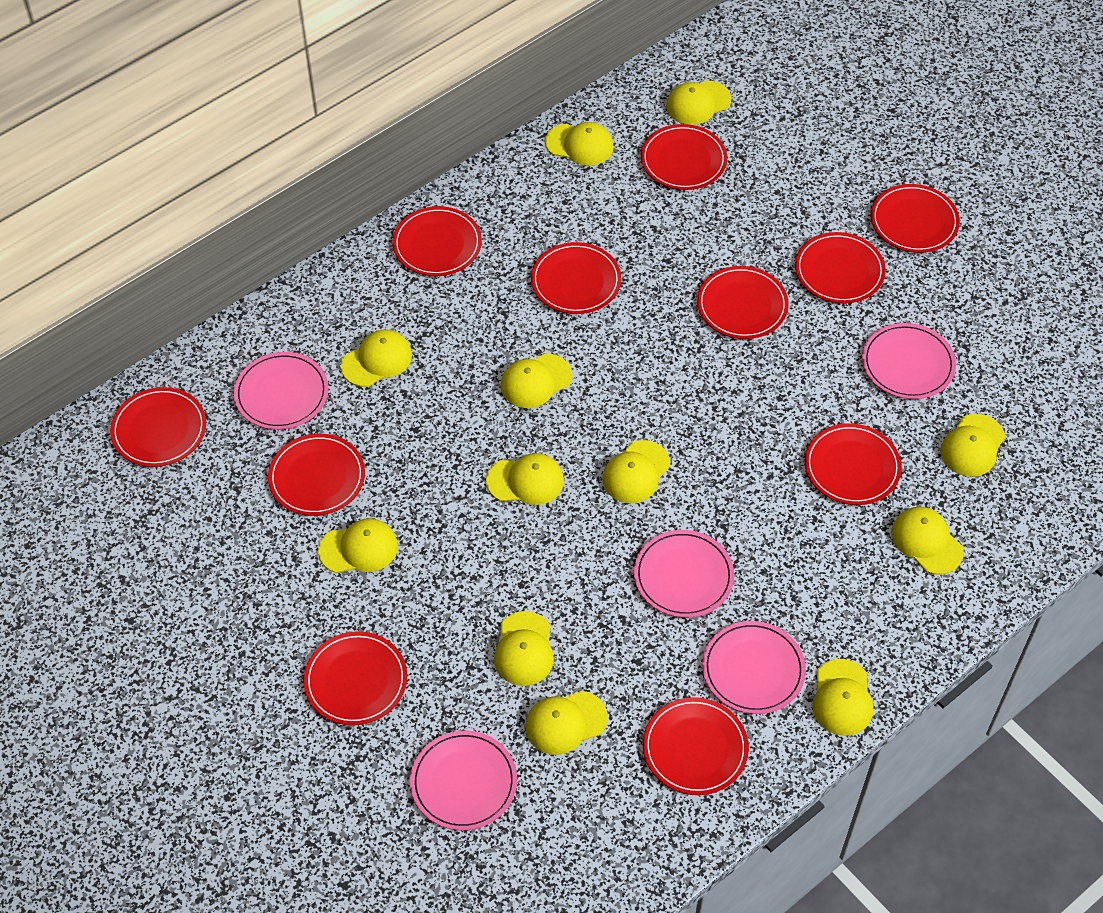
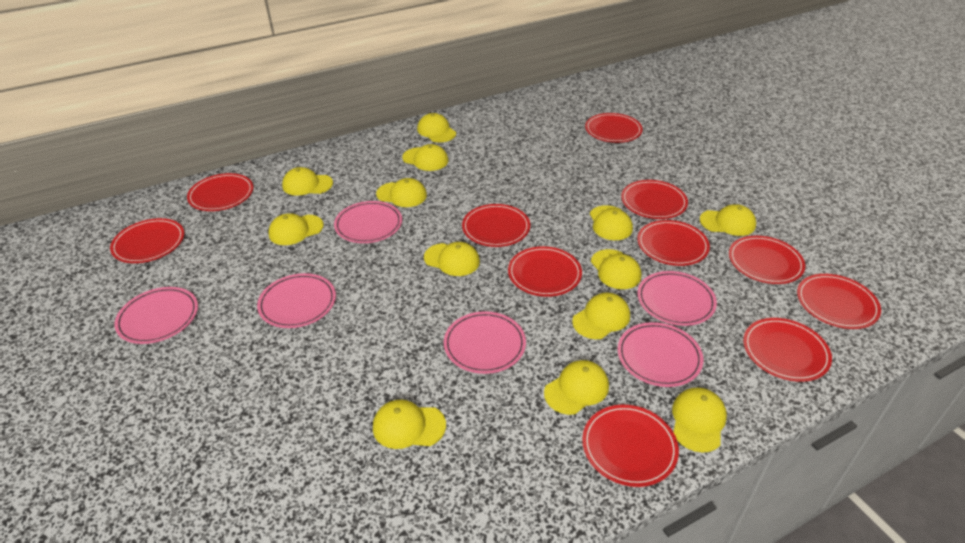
pink plate: [234,352,328,430] [410,731,517,830] [634,530,734,618] [702,621,806,714] [862,323,956,399] = 5 -> [114,287,198,344] [257,273,336,328] [334,201,402,243] [444,311,526,374] [618,322,703,387] [637,271,717,326] = 6
yellow cap: [318,519,398,573] [341,330,412,387] [486,453,564,505] [494,611,554,686] [500,353,572,408] [526,691,608,755] [545,122,614,166] [602,440,670,503] [666,80,732,125] [812,659,873,736] [891,507,964,575] [940,414,1005,477] = 12 -> [268,213,324,245] [282,167,333,196] [373,400,446,449] [376,178,427,207] [402,144,449,171] [417,113,456,142] [424,242,480,276] [544,360,609,415] [572,293,630,339] [590,205,633,240] [591,249,641,289] [672,388,727,453] [700,204,756,236] = 13

